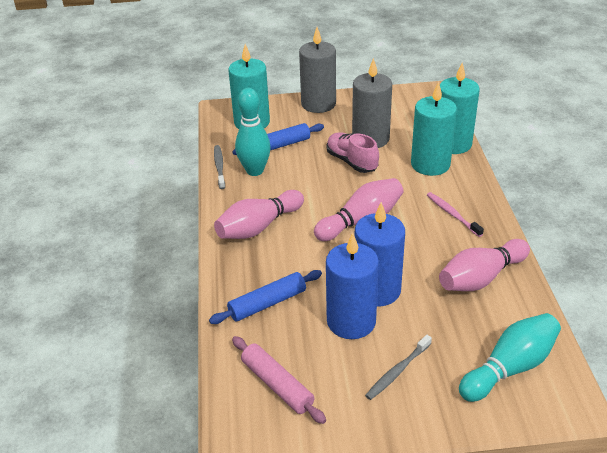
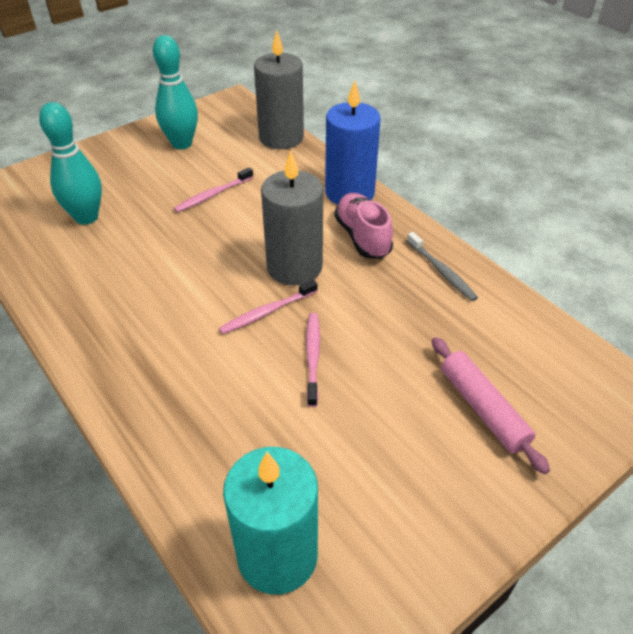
blue candle: [326,232,379,339] [355,202,405,307] = 2 -> [325,81,381,205] = 1
blue rolling pin: [209,270,322,324] [232,123,324,155] = 2 -> none = 0
grey toothbrush: [214,145,225,189] [365,335,432,400] = 2 -> [407,232,478,301] = 1
pink bowling pin: [214,190,304,239] [314,178,404,241] [439,239,530,291] = 3 -> none = 0
pink toothbrush: [427,192,484,237] = 1 -> [174,167,253,213] [219,280,318,334] [306,313,320,407] = 3
turquoise candle: [228,44,270,129] [411,81,457,176] [440,63,480,154] = 3 -> [223,447,318,595] = 1

